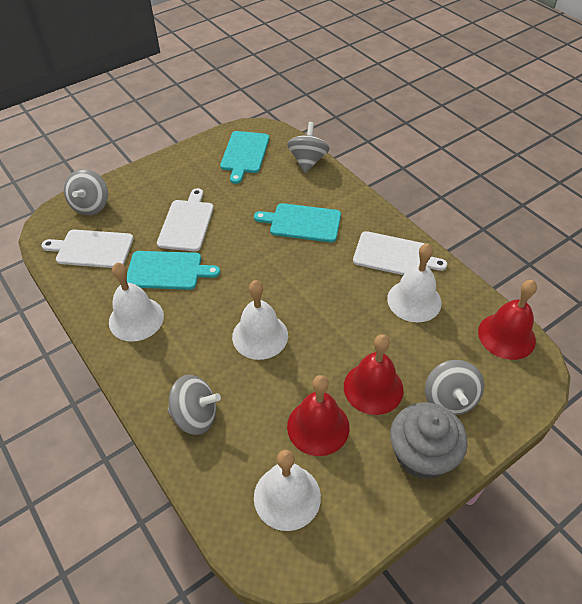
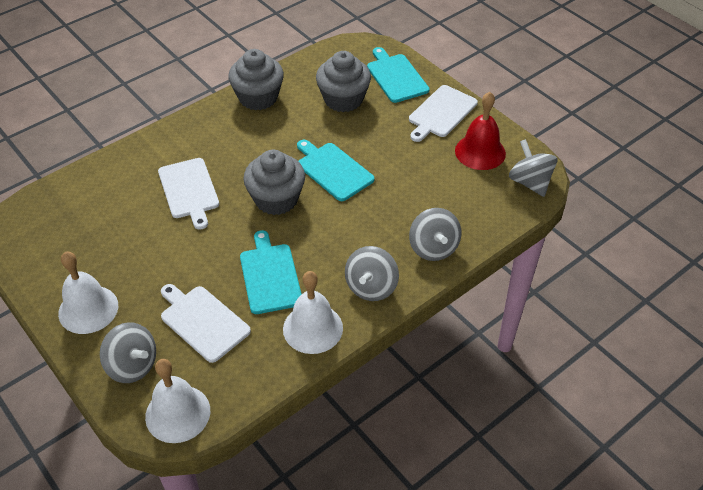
grey cupcake: [390,402,468,479] = 1 -> [228,49,284,110] [243,150,305,215] [316,51,371,112] = 3
red bell: [287,375,350,456] [344,334,404,415] [478,280,537,360] = 3 -> [455,92,506,170] = 1
white bell: [109,263,164,342] [232,280,288,360] [254,450,321,531] [387,243,442,323] = 4 -> [58,251,118,334] [145,359,210,443] [283,271,343,354] = 3

